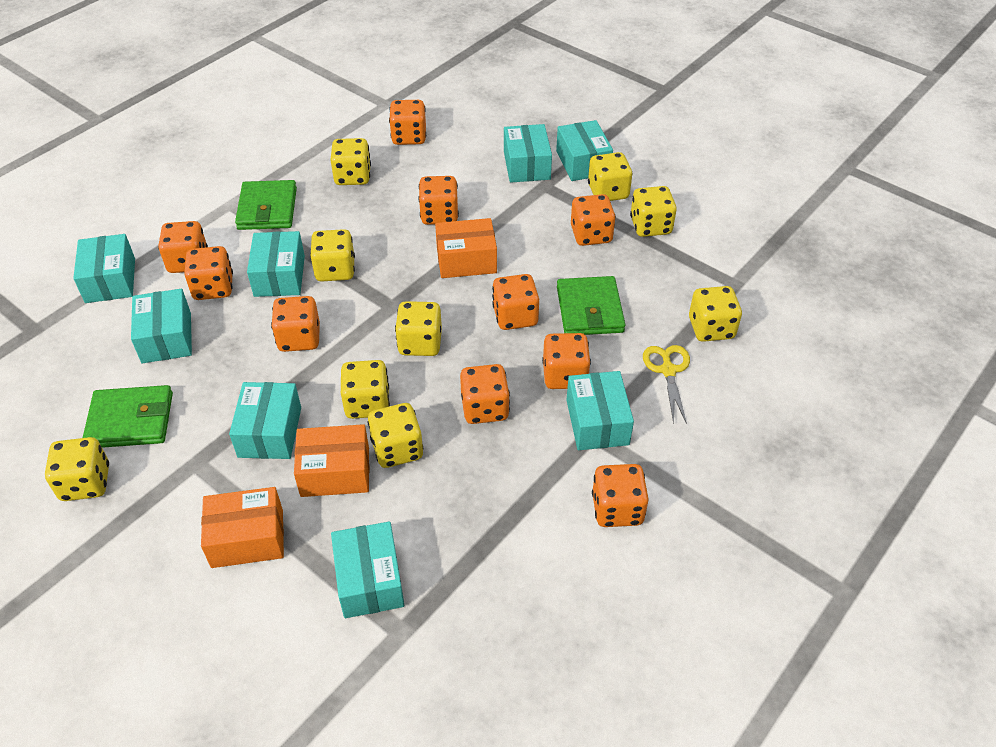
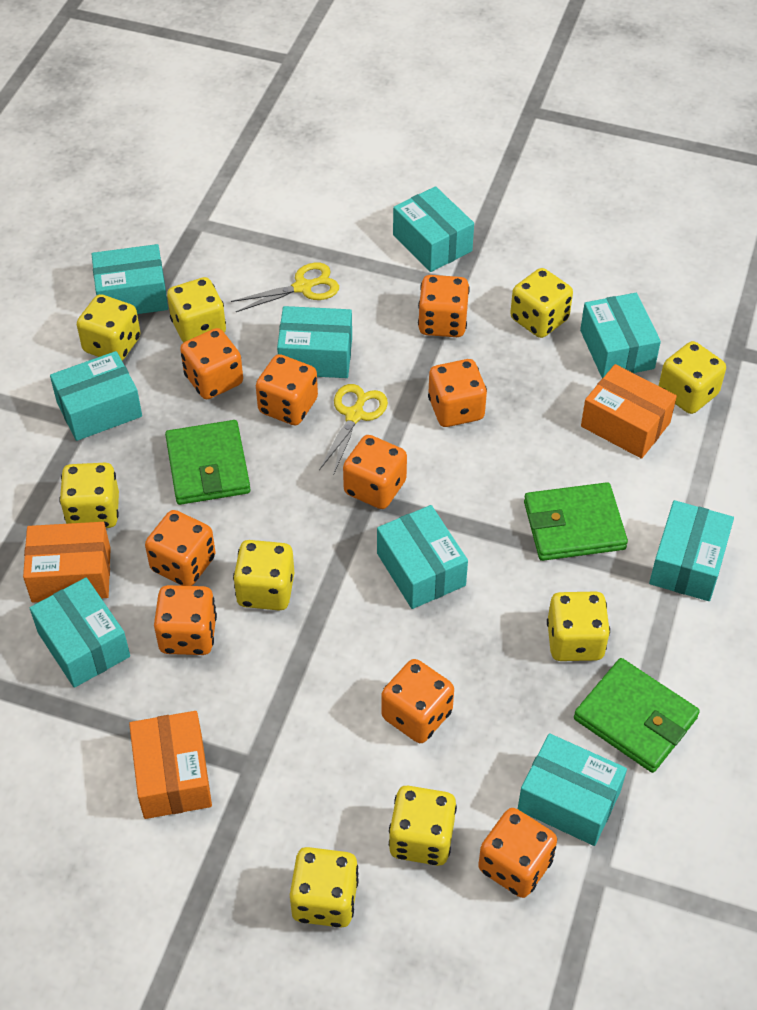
orange dice: [158,221,208,273] [184,246,233,300] [271,296,320,352] [389,100,426,145] [418,176,459,225] [460,364,510,424] [492,274,539,330] [542,333,591,389] [571,194,616,246] [592,464,649,527] = 10 -> [145,510,216,586] [154,585,217,655] [180,328,243,399] [256,354,318,425] [343,435,407,509] [381,659,454,743] [418,275,470,337] [428,359,487,427] [478,808,557,898] = 9
turquoise box: [73,234,135,303] [131,289,192,363] [229,382,301,459] [247,231,305,297] [331,521,404,618] [504,124,552,183] [556,120,613,181] [566,371,634,450] = 8 -> [30,578,130,688] [50,351,142,441] [91,244,168,314] [277,306,352,378] [377,505,468,609] [393,186,474,272] [518,733,627,846] [580,293,661,378] [649,500,734,601] = 9
yellow scissors: [643,345,690,424] = 1 -> [231,263,339,312] [319,384,388,475] = 2

